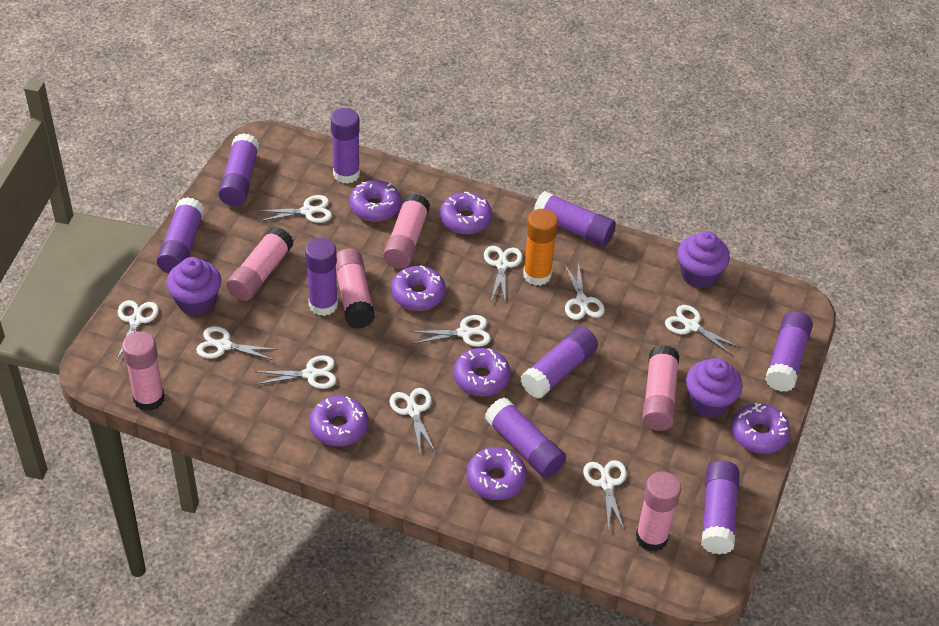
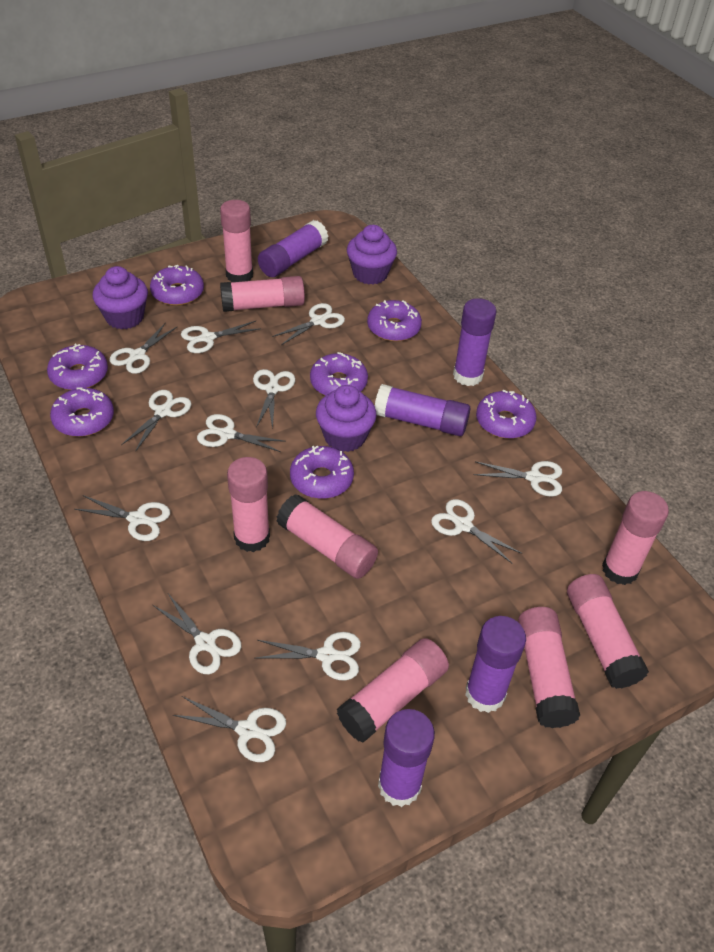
orange glue stick: [523,209,558,286] = 1 -> none = 0
pink glue stick: [122,331,165,411] [227,227,293,301] [336,249,375,328] [383,193,430,269] [636,472,681,552] [642,345,679,431] = 6 -> [220,200,253,282] [220,276,305,312] [227,457,270,552] [277,494,378,579] [337,638,449,743] [518,607,580,728] [567,574,649,689] [602,491,669,585] = 8
purple glue stick: [157,197,205,273] [218,133,259,206] [305,238,338,316] [331,108,360,184] [485,398,566,478] [520,326,598,398] [534,191,616,246] [701,460,740,555] [765,311,813,392] = 9 -> [258,220,328,277] [375,384,470,436] [378,709,435,807] [453,298,497,386] [465,616,526,713] = 5
white scissors: [117,300,159,360] [196,326,279,360] [254,355,337,389] [257,195,332,223] [389,388,436,453] [410,315,491,347] [484,246,522,304] [564,262,605,320] [583,460,627,532] [665,305,741,356] = 10 -> [74,495,170,541] [110,322,177,374] [121,390,191,452] [153,594,241,674] [173,696,286,762] [181,321,261,353] [197,414,286,452] [253,369,295,429] [256,632,361,680] [272,303,345,345] [431,499,522,564] [474,461,562,497] = 12

